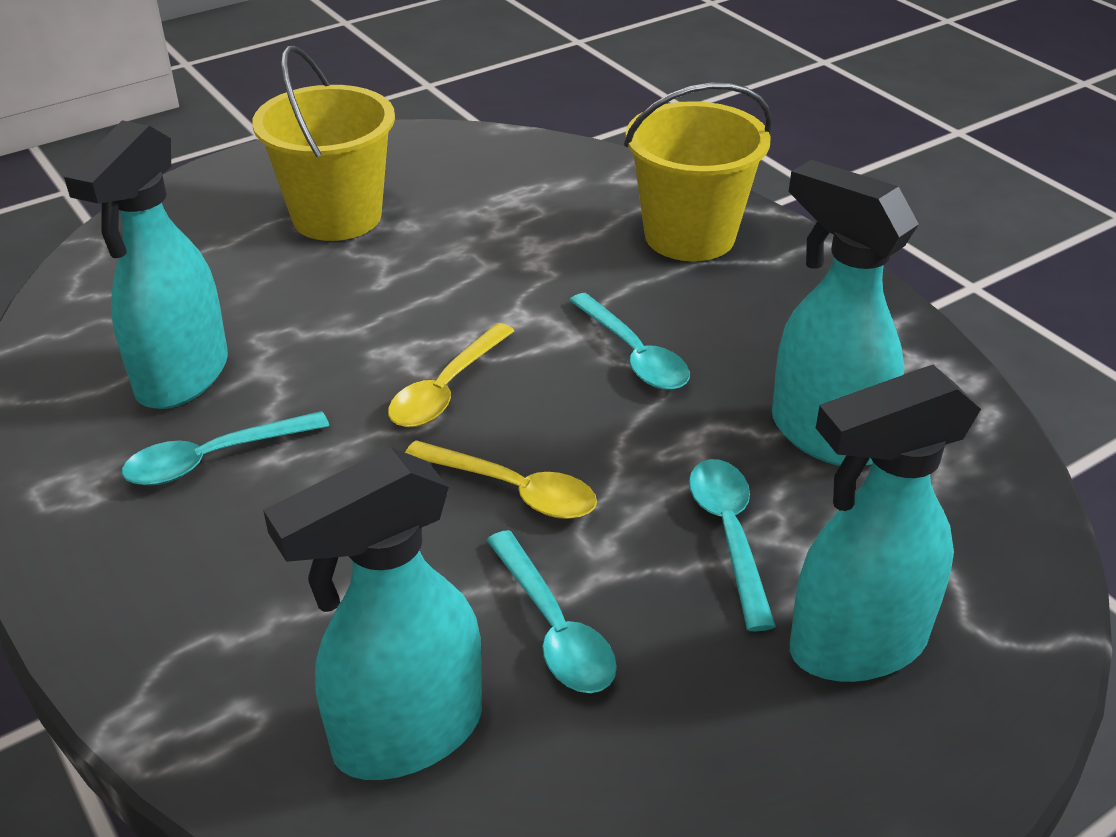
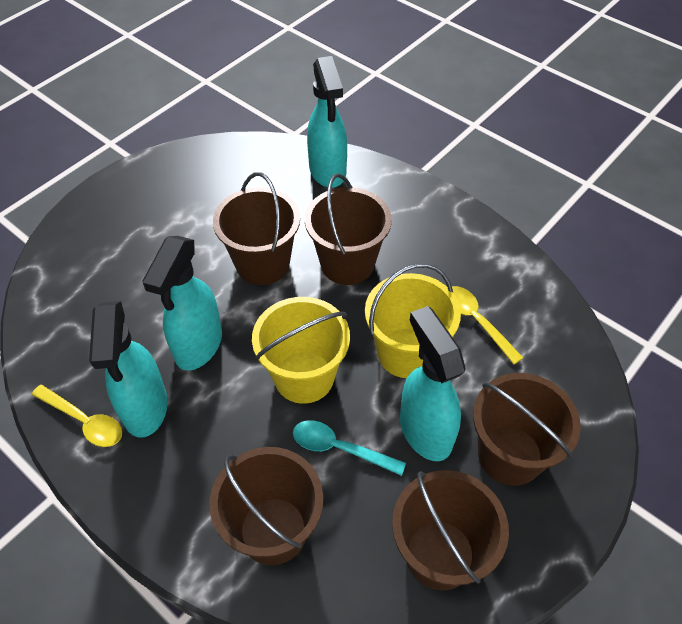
brown bucket: none = 0 -> [209,447,323,565] [213,172,300,285] [305,173,392,285] [392,470,509,590] [473,373,581,486] = 5
turquoise spoon: [122,411,329,486] [486,530,617,693] [569,293,690,390] [689,459,776,631] = 4 -> [293,420,406,476] = 1

